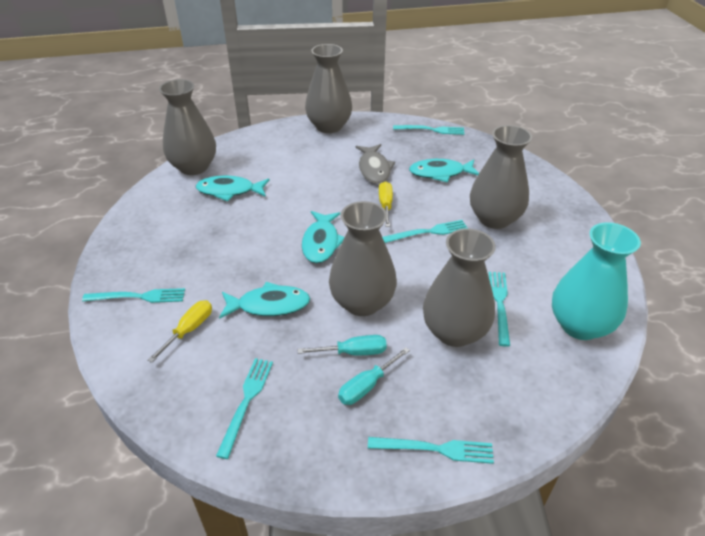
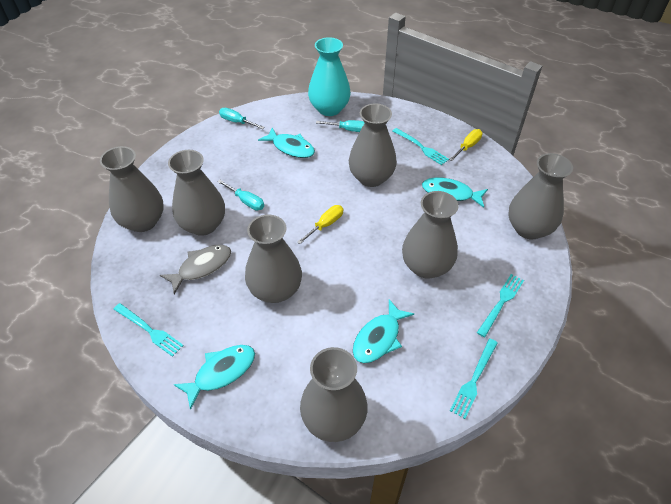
grey vase: [159,79,216,175] [305,44,352,133] [329,201,397,316] [423,229,496,347] [470,125,532,229] = 5 -> [100,146,164,232] [168,150,225,236] [245,215,302,303] [300,347,368,442] [349,104,397,187] [402,191,459,279] [508,153,573,239] = 7
turquoise fork: [82,288,185,303] [216,358,273,459] [368,437,494,464] [382,220,468,243] [393,125,465,135] [489,272,510,347] = 6 -> [113,303,184,357] [393,128,449,165] [450,339,498,419] [477,274,524,337] = 4
turquoise screwdriver: [298,335,387,355] [338,347,410,405] = 2 -> [217,180,264,210] [219,108,265,129] [316,120,364,132] = 3

